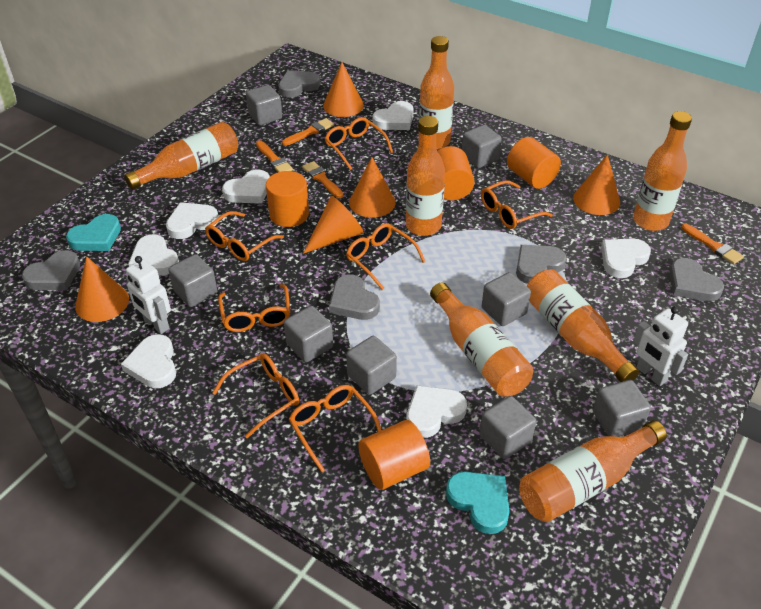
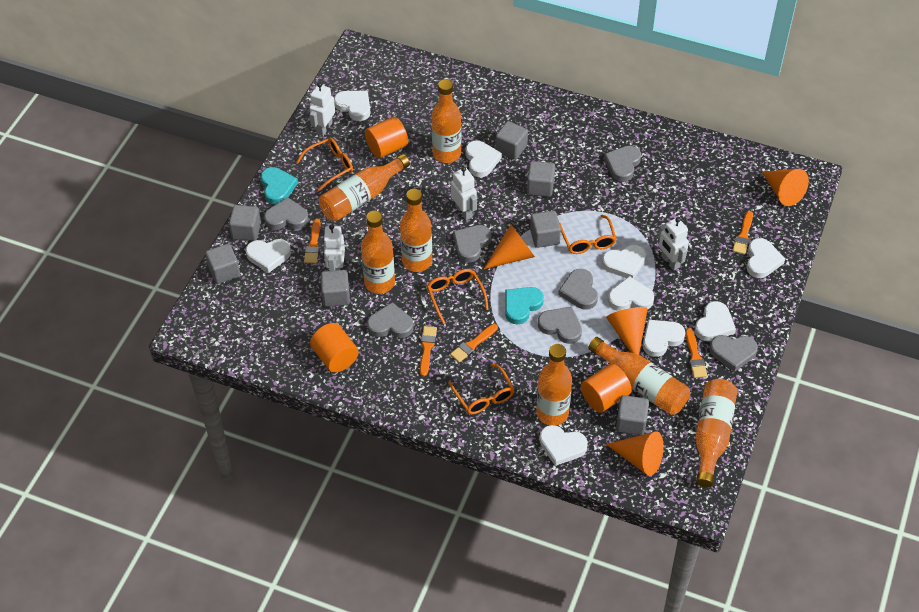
grey cube: [168,254,217,307] [246,85,282,125] [284,306,333,362] [346,336,397,395] [462,125,502,168] [480,396,536,459] [482,272,531,326] [593,380,651,437] = 8 -> [205,244,240,284] [229,205,261,241] [321,270,350,307] [495,121,528,160] [527,161,555,197] [530,211,561,248] [616,395,649,435] = 7
grey heart: [22,250,80,290] [278,70,320,98] [329,275,380,320] [516,245,567,284] [669,258,724,301] = 5 -> [264,197,309,230] [367,302,414,338] [453,225,491,262] [538,307,582,344] [558,269,598,310] [604,146,641,182] [709,335,758,372] = 7
orange brush: [256,140,293,172] [282,118,334,146] [302,161,344,198] [681,224,744,264] = 4 -> [304,219,321,263] [420,326,437,376] [450,324,498,363] [686,328,707,378] [732,211,753,255] = 5
orange cone: [75,256,129,322] [303,196,364,254] [323,62,364,117] [349,157,396,218] [573,154,620,215] = 5 -> [484,225,535,269] [606,307,648,355] [606,431,664,476] [762,169,809,206] = 4
orange cylinder: [266,171,309,227] [358,420,430,490] [437,146,475,200] [507,137,561,189] = 4 -> [310,323,359,373] [365,116,408,158] [581,364,632,413] = 3
orange glasses: [205,211,284,261] [212,354,299,438] [218,284,290,332] [289,385,381,472] [325,117,393,170] [346,223,425,290] [481,180,553,229] = 7 -> [296,138,353,191] [427,269,489,324] [448,363,515,414] [559,214,617,254] = 4
white heart: [121,334,176,388] [128,234,179,276] [166,202,219,239] [222,169,270,203] [373,101,414,130] [406,385,467,438] [601,239,651,278] = 7 -> [246,239,291,273] [334,91,371,121] [466,141,502,177] [539,425,588,466] [602,245,646,279] [608,276,654,311] [643,320,685,357] [694,301,736,341] [747,238,785,278] = 9
white robot: [126,256,171,334] [633,306,688,386] = 2 -> [309,82,335,136] [323,224,345,271] [451,167,477,220] [658,217,689,270] = 4

